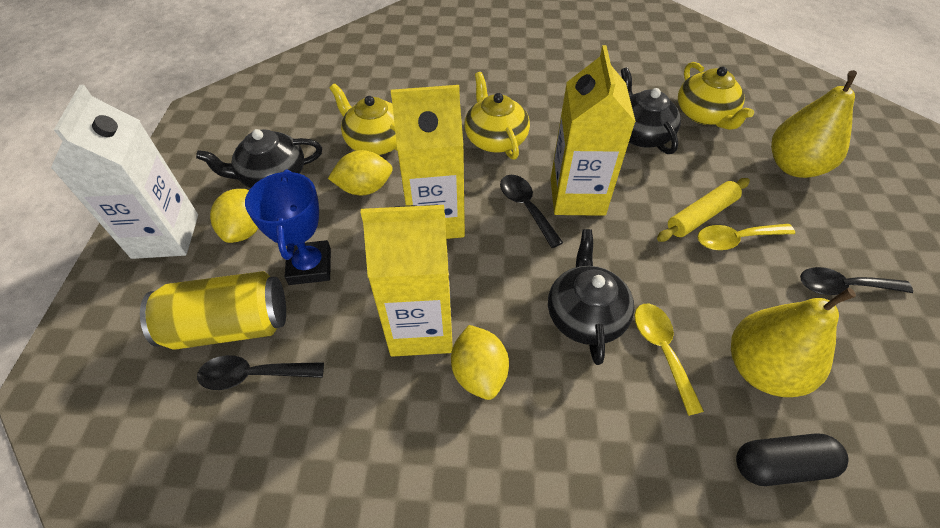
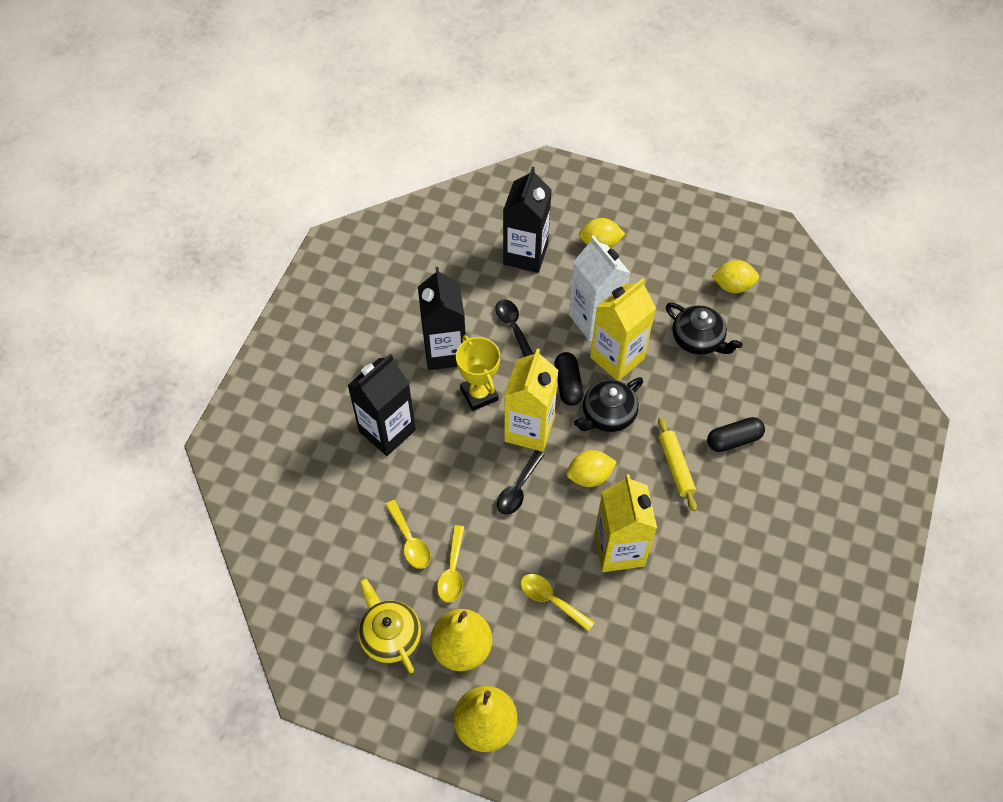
black capsule: [736,433,848,486] = 1 -> [555,352,584,406] [707,417,765,452] = 2
black carton: none = 0 -> [347,354,416,456] [418,267,466,370] [503,167,552,273] = 3
black spoon: [197,355,324,390] [500,175,563,248] [800,267,913,295] = 3 -> [495,299,533,357] [497,450,544,515] = 2
black teapot: [196,129,322,188] [548,229,634,365] [621,67,681,154] = 3 -> [574,377,643,432] [666,303,743,355] = 2
blue trophy: [245,170,331,285] = 1 -> none = 0
yellow can: [140,271,286,350] = 1 -> none = 0
yellow spoon: [635,304,704,416] [697,224,795,250] = 2 -> [385,500,431,569] [437,525,464,602] [521,574,595,632] = 3
yellow teapot: [330,84,397,155] [465,72,530,160] [678,62,754,130] = 3 -> [358,579,421,673] = 1
yellow trophy: none = 0 -> [456,335,500,411] = 1

